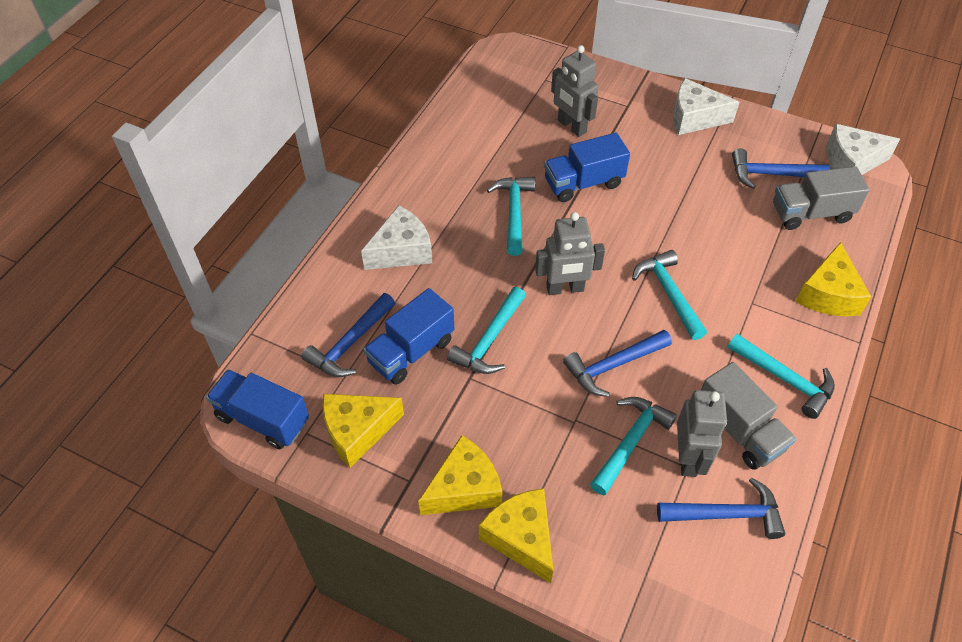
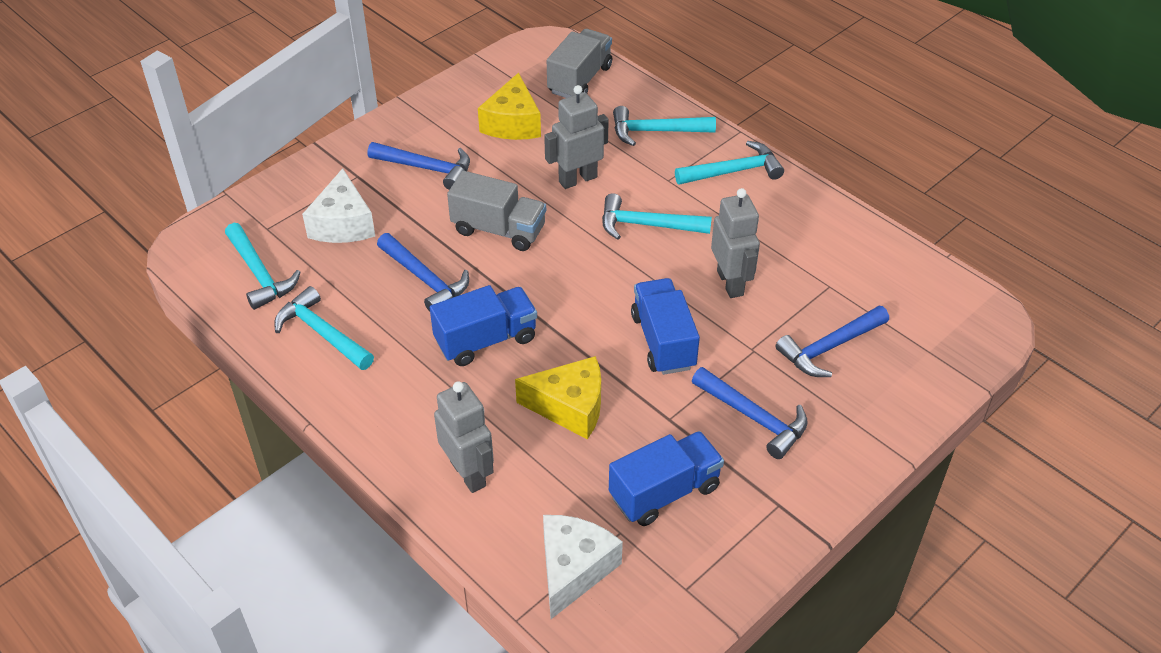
white cheese: [361,205,432,270] [673,78,740,135] [826,124,900,175] = 3 -> [302,168,375,243] [543,515,623,619] = 2
yellow cheese: [322,394,404,468] [418,435,502,515] [479,488,553,583] [795,242,871,316] = 4 -> [478,73,541,140] [515,356,601,440] = 2

